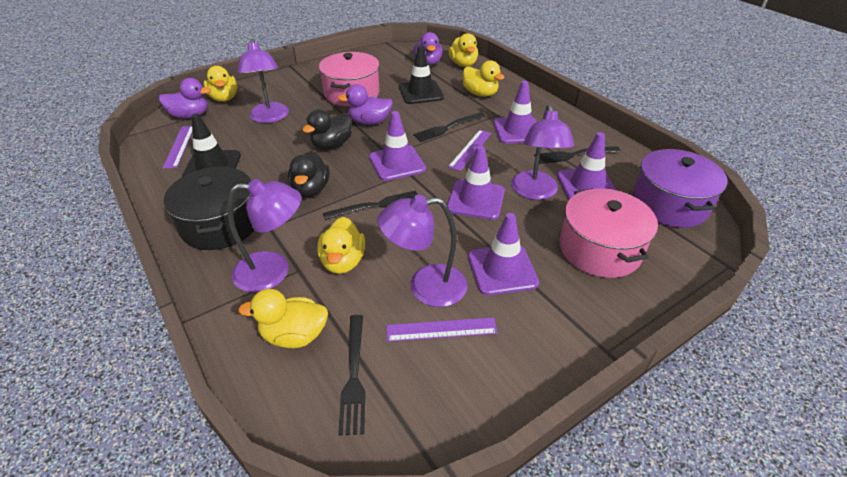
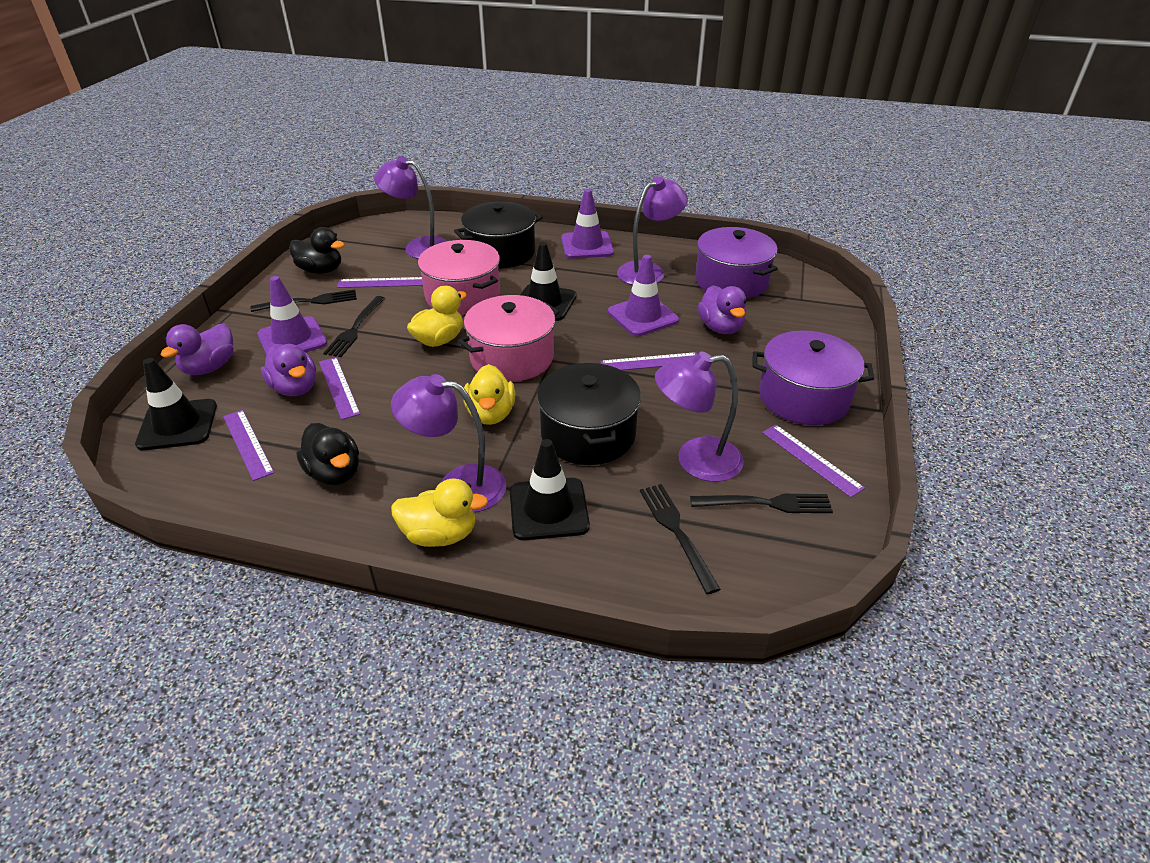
black pot: [164,167,254,250] = 1 -> [454,201,543,269] [537,363,641,465] = 2
black traffic cone: [182,114,241,177] [399,46,444,104] = 2 -> [135,358,217,450] [510,439,590,541] [520,242,577,321] = 3
purple pot: [632,149,727,228] = 1 -> [695,227,778,299] [752,330,874,425] = 2
purple ruler: [163,126,192,169] [386,317,498,342] [448,130,492,171] = 3 -> [223,410,274,481] [319,357,360,420] [337,277,423,288] [600,352,697,370] [762,425,865,497] = 5
purple traffic cone: [369,111,426,181] [447,145,505,220] [468,213,539,295] [493,81,537,144] [557,132,616,200] = 5 -> [258,276,327,355] [561,189,614,259] [608,255,679,336] = 3
yellow duck: [204,66,238,102] [238,289,328,348] [317,217,365,274] [448,33,478,67] [463,60,505,97] = 5 -> [391,478,488,547] [407,286,467,347] [463,364,516,425] = 3

